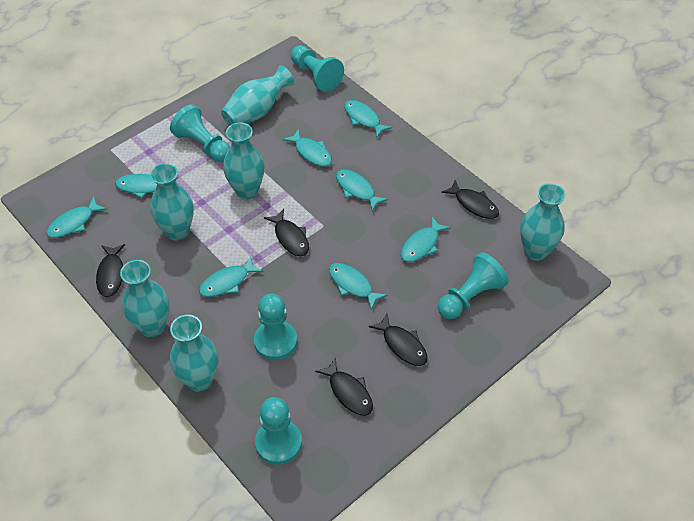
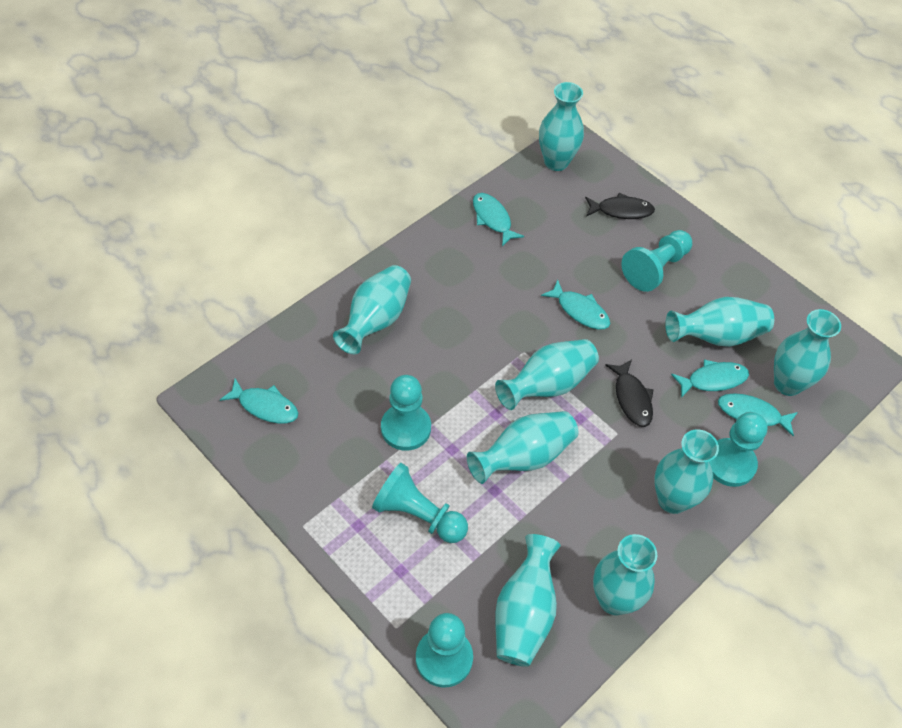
black fish: [96,244,125,297] [264,209,309,256] [315,358,373,416] [369,314,427,366] [441,180,499,219] = 5 -> [585,193,655,219] [606,359,654,427] = 2
turquoise fish: [46,197,107,238] [115,174,177,198] [199,256,263,297] [283,129,332,167] [329,263,388,310] [336,170,388,211] [344,100,392,137] [400,217,451,262] = 8 -> [220,378,298,424] [473,193,524,246] [541,279,610,330] [671,359,749,398] [718,393,798,437] = 5
turquoise vase: [120,260,169,337] [150,163,194,240] [170,315,218,392] [221,65,294,126] [223,122,264,199] [520,183,566,261] = 6 -> [333,265,411,354] [467,411,578,484] [495,339,599,410] [495,534,561,667] [539,82,584,171] [593,534,658,615] [654,429,719,514] [665,297,774,347] [774,309,841,396] = 9

